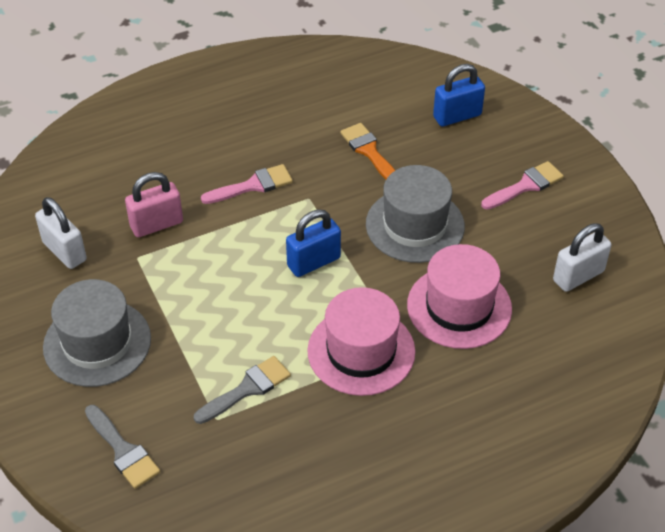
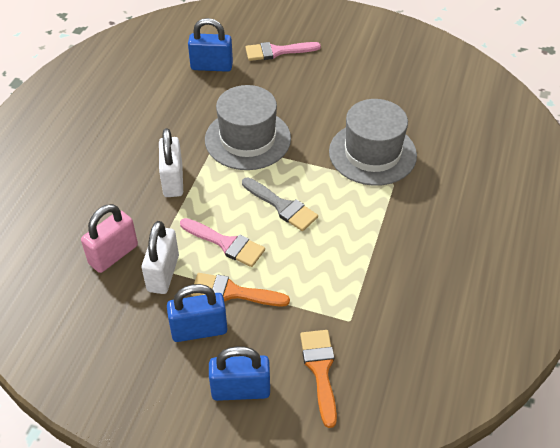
blue padlock: [286,209,341,277] [433,64,485,127] = 2 -> [167,284,227,342] [188,18,233,72] [209,346,270,401] = 3
grey brush: [85,405,160,489] [194,356,291,424] = 2 -> [242,178,318,231] = 1
orange brush: [340,123,395,180] = 1 -> [191,273,290,306] [300,330,337,428] = 2
pink hat: [307,287,415,396] [407,244,512,349] = 2 -> none = 0

